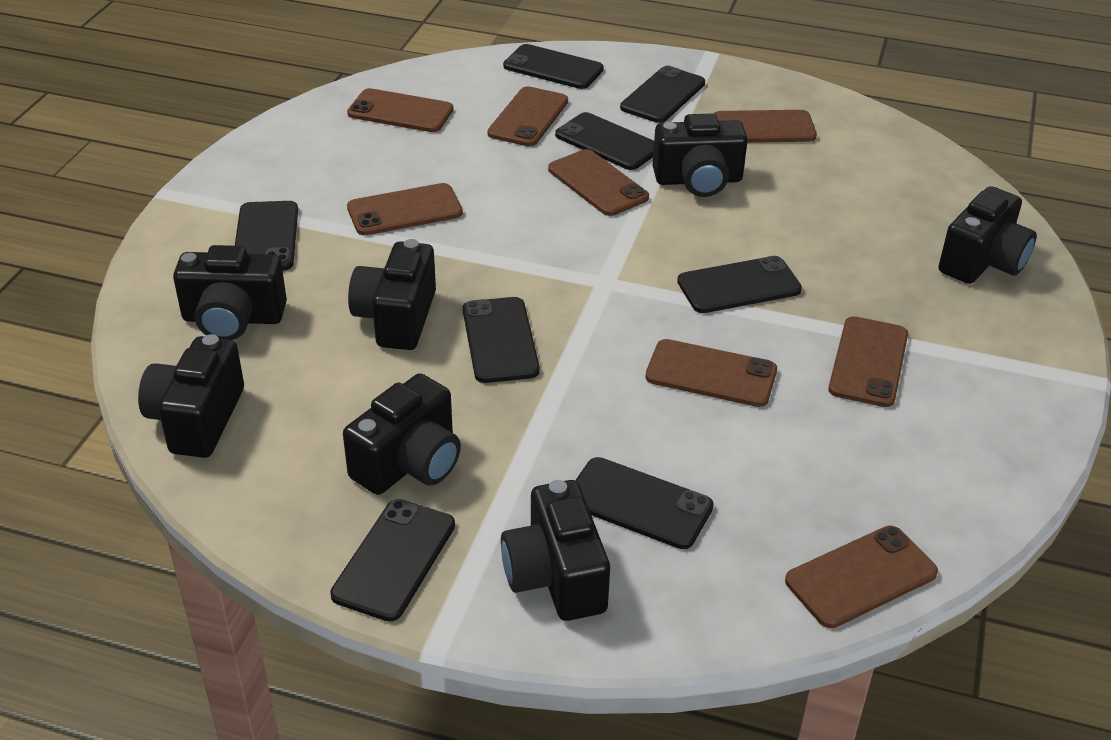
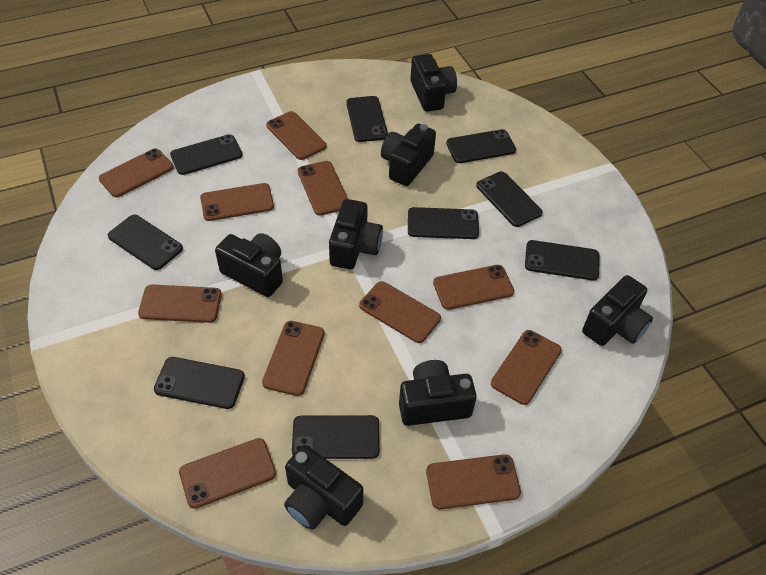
black phone: [235,201,298,271] [330,499,455,622] [463,297,540,383] [503,44,604,89] [555,112,654,170] [575,457,714,549] [620,66,705,123] [677,256,802,313] = 8 -> [108,215,183,270] [154,357,245,409] [170,134,243,175] [292,415,380,459] [346,96,388,142] [408,207,479,239] [446,129,516,163] [476,172,543,227] [525,240,599,280] = 9
brown phone: [347,88,453,132] [347,183,463,235] [487,86,568,147] [548,149,649,216] [645,339,777,407] [713,110,817,143] [785,526,938,628] [828,316,908,407] = 8 -> [99,149,174,197] [138,284,222,323] [179,438,276,509] [200,183,274,221] [262,321,324,396] [266,111,326,160] [298,161,348,216] [359,281,441,343] [426,454,521,509] [433,265,514,310] [491,330,562,405] = 11

